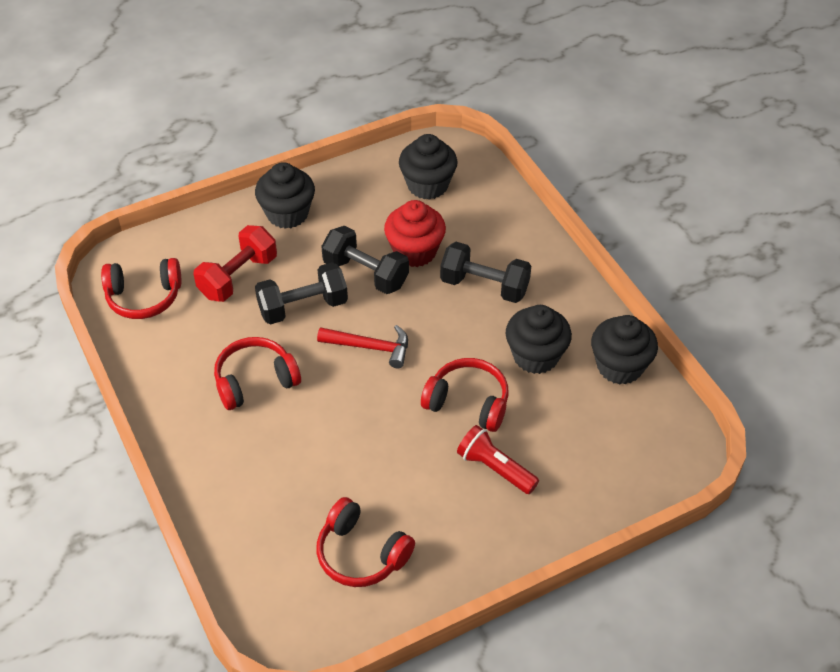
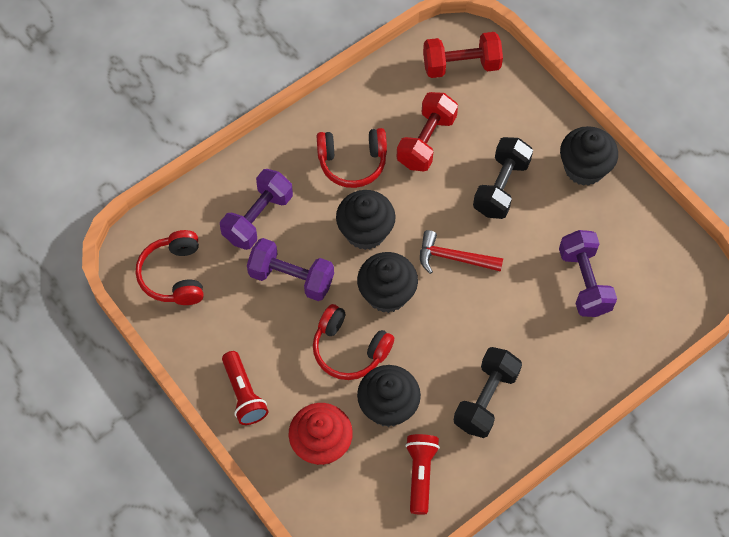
black dumbbell: [255,262,348,324] [321,226,409,294] [440,242,531,303] = 3 -> [454,347,522,438] [473,137,533,219] = 2
purple dumbbell: none = 0 -> [220,169,293,250] [247,238,334,301] [559,230,617,317] = 3
red dumbbell: [194,225,277,302] = 1 -> [397,92,458,171] [423,32,503,78] = 2
red flashlight: [457,425,539,494] = 1 -> [222,351,268,425] [405,434,440,515] = 2
red headphones: [101,258,181,319] [214,337,301,410] [317,497,415,587] [421,358,509,432] = 4 -> [136,230,204,305] [313,304,394,380] [317,128,387,188] = 3

